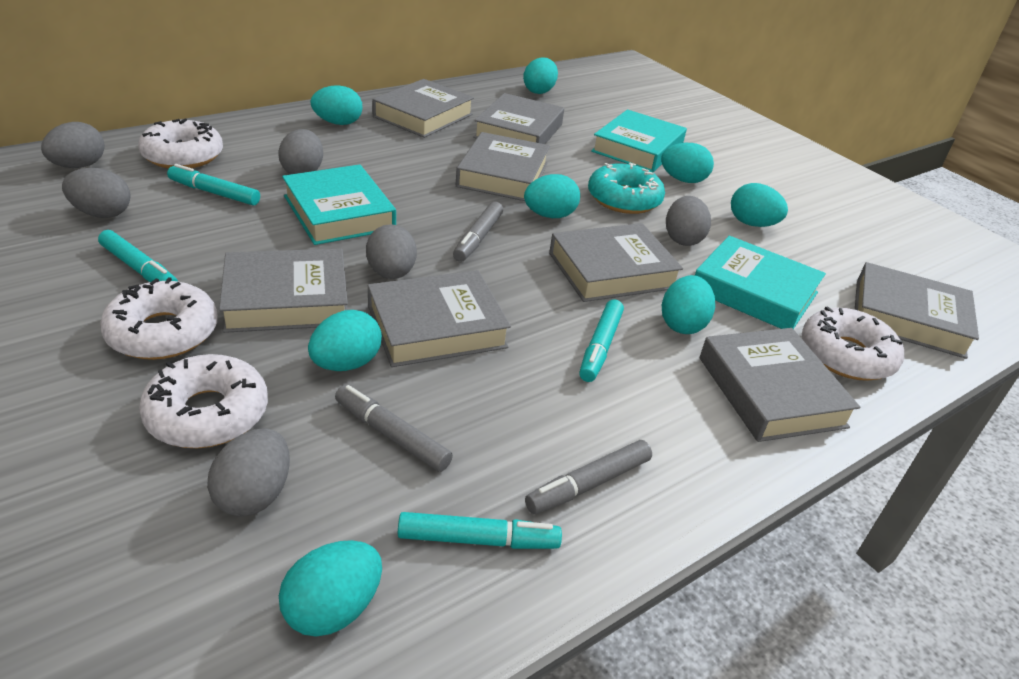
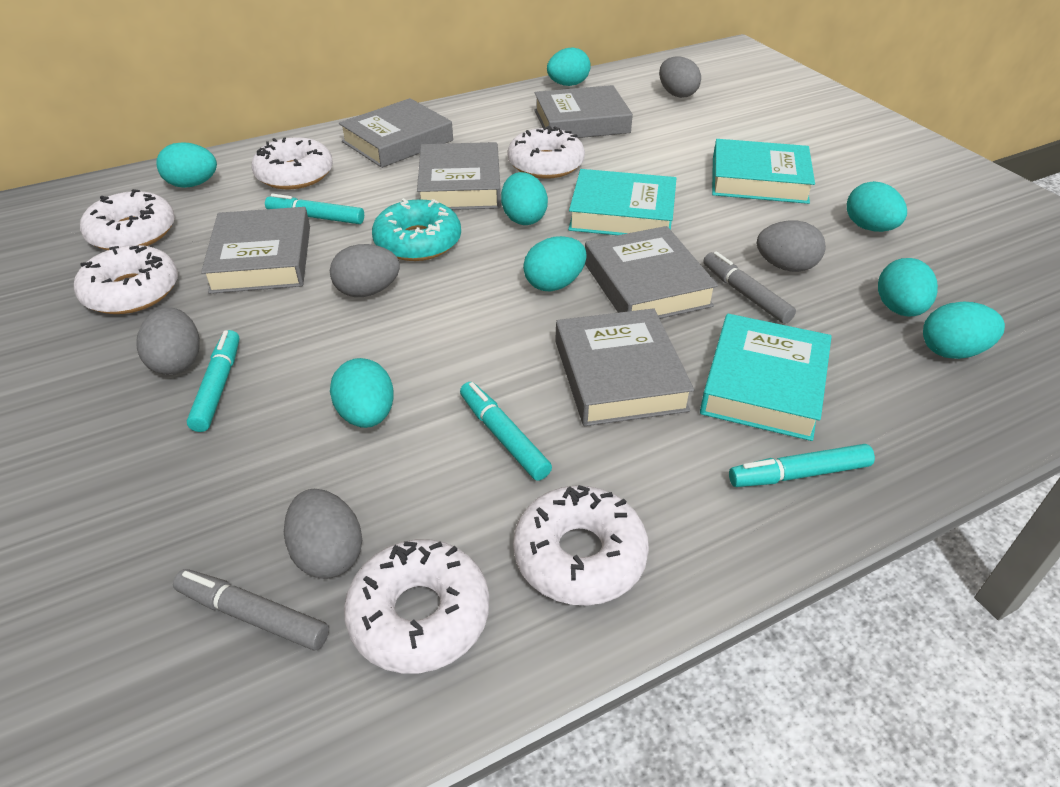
grey book: [219,249,348,333] [368,270,511,367] [372,79,474,138] [456,132,550,201] [473,93,564,144] [549,223,683,302] [700,328,860,442] [855,262,979,359] = 8 -> [201,207,310,294] [339,98,453,168] [417,142,501,210] [534,85,633,138] [555,308,694,426] [585,226,718,319] = 6
grey egg: [41,122,105,168] [62,168,130,218] [207,428,290,517] [279,129,323,174] [366,224,417,279] [666,196,711,246] = 6 -> [136,307,200,375] [284,489,362,579] [330,244,400,297] [659,56,701,98] [757,220,826,272] = 5
grey marker: [335,385,453,472] [453,202,503,262] [525,440,652,514] = 3 -> [173,569,329,651] [703,251,796,324] = 2
white donut: [100,277,218,360] [138,119,223,169] [139,354,268,448] [802,306,904,381] = 4 -> [74,245,178,314] [80,189,175,250] [251,137,333,189] [344,539,489,674] [508,126,585,179] [513,485,649,606] = 6

